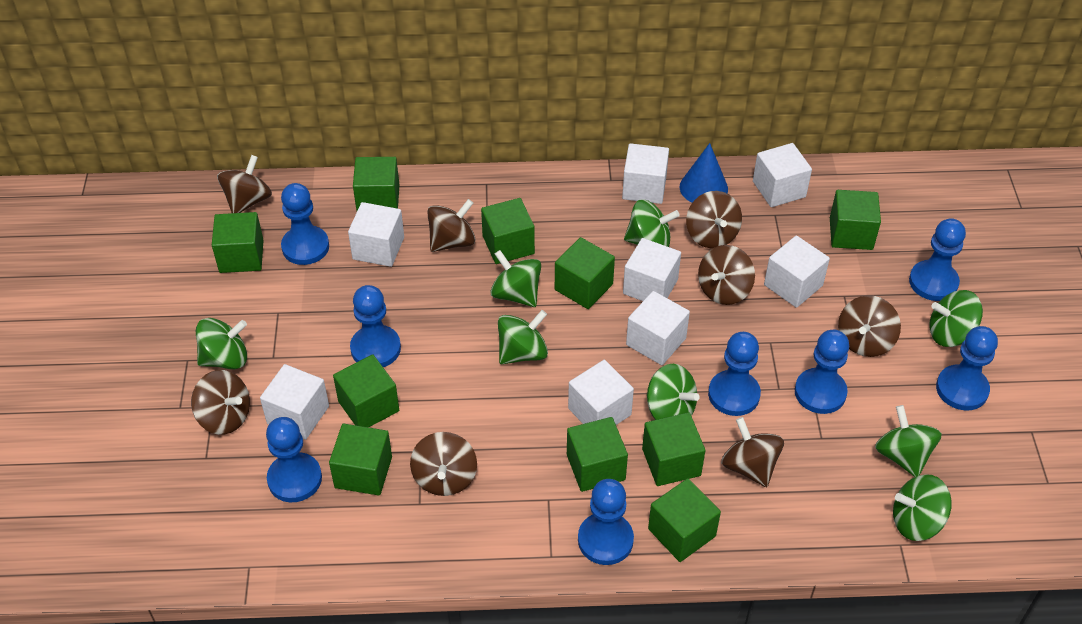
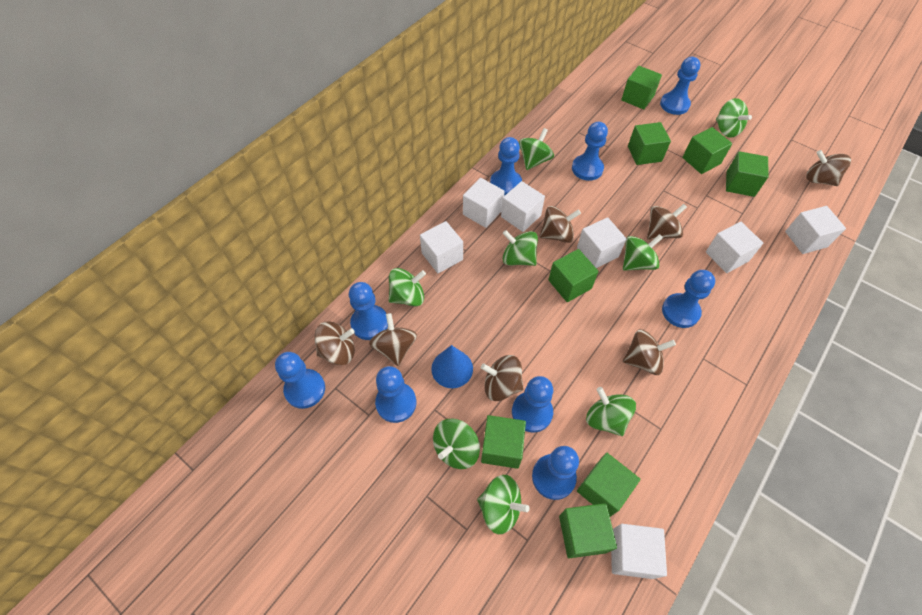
blue pawn: [266,417,322,502] [281,183,329,265] [350,285,401,367] [578,479,634,565] [708,332,761,416] [795,330,849,414] [909,218,966,301] [936,326,998,411] = 8 -> [275,352,325,409] [349,282,388,340] [375,366,416,423] [490,137,522,196] [512,376,553,432] [532,446,579,500] [572,122,608,181] [660,57,700,115] [662,270,715,328] = 9
brown spinning top: [191,370,250,435] [217,155,272,213] [410,432,477,496] [427,199,475,252] [686,191,742,249] [698,245,755,305] [721,417,784,487] [838,295,901,357] = 8 -> [314,322,355,365] [369,313,417,366] [481,355,524,401] [540,206,581,243] [623,329,676,375] [647,204,687,240] [806,150,851,186] = 7
green cube: [212,212,264,273] [329,424,392,495] [333,355,399,427] [353,157,399,211] [481,198,535,264] [555,237,615,309] [567,417,628,492] [642,412,706,486] [648,478,721,562] [830,190,881,250] = 10 -> [481,415,526,469] [548,249,599,302] [559,503,617,558] [577,453,640,517] [621,66,662,109] [628,122,671,165] [682,127,732,174] [726,151,769,197] = 8
white cube: [260,364,329,440] [348,202,404,267] [568,360,634,425] [622,143,669,204] [623,238,681,301] [626,291,690,365] [753,143,812,207] [764,235,830,308] = 8 -> [420,221,463,273] [463,178,505,228] [501,181,545,232] [577,217,627,268] [611,524,667,579] [706,222,763,273] [785,206,846,254] = 7

